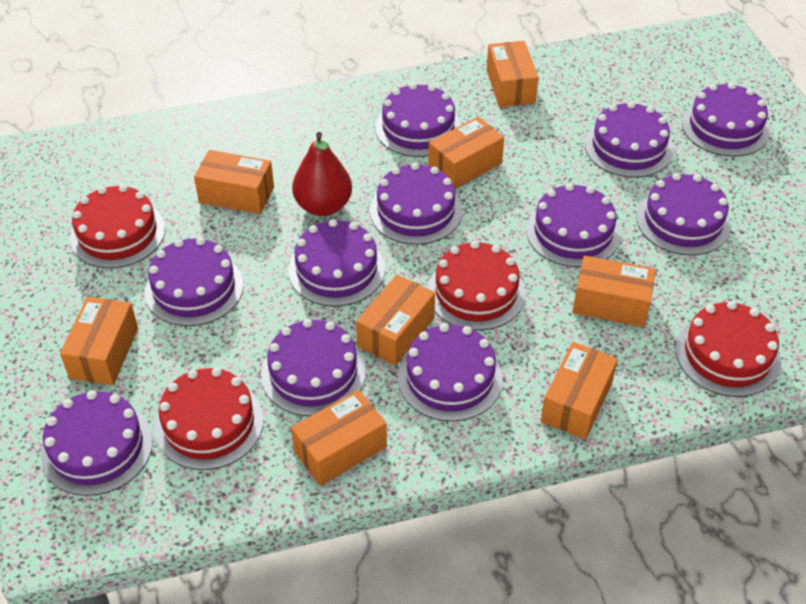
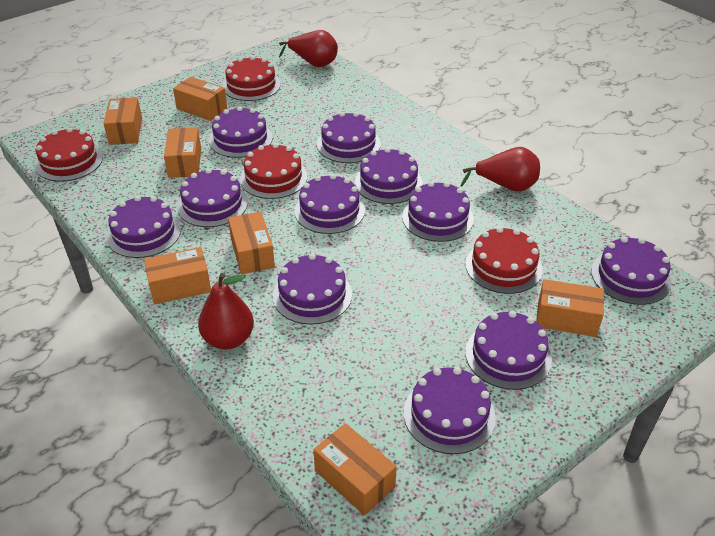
orange box: [60,297,138,385] [194,150,274,214] [291,390,387,486] [356,274,435,366] [428,117,504,189] [487,41,539,107] [541,342,618,440] [572,256,656,327] = 8 -> [104,97,142,145] [144,247,211,305] [164,128,201,178] [173,77,227,121] [228,211,275,274] [313,423,397,516] [536,279,604,337] = 7
red pear: [292,132,352,216] = 1 -> [198,273,254,349] [279,30,338,67] [461,147,540,192] = 3

